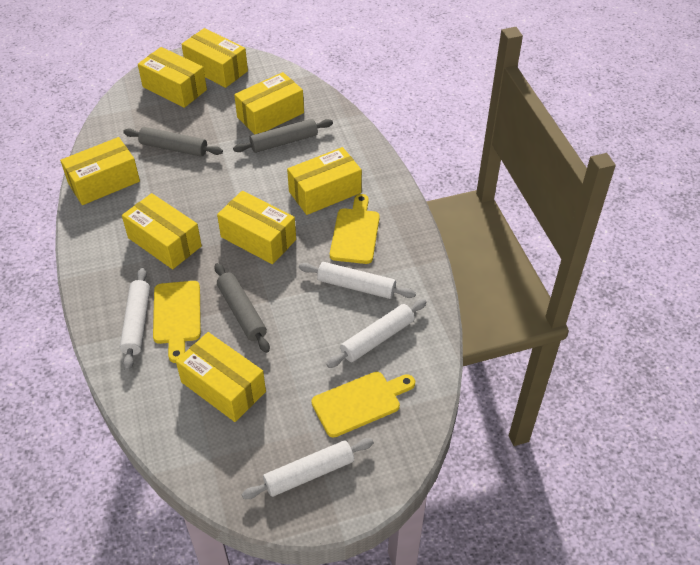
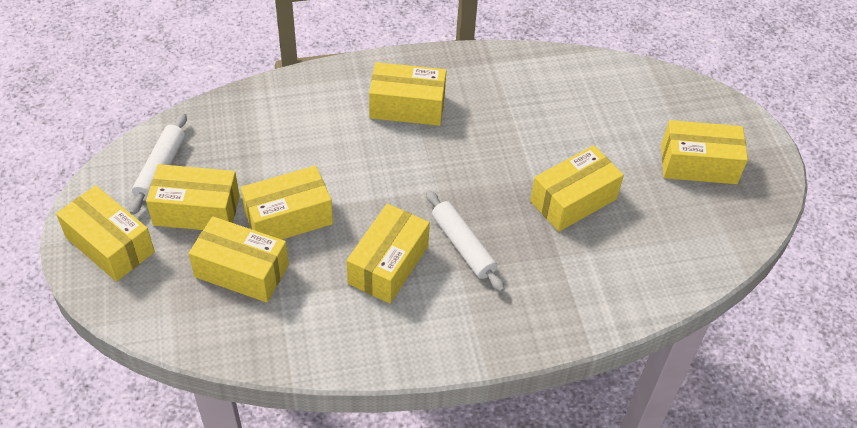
grey rolling pin: [123,127,223,157] [214,263,270,353] [233,119,333,153] = 3 -> none = 0
white rolling pin: [120,268,150,371] [242,438,374,499] [299,262,416,299] [326,299,427,368] = 4 -> [129,113,187,215] [426,190,504,292] = 2
yellow cutting board: [153,281,201,363] [311,372,415,438] [330,194,380,264] = 3 -> none = 0

